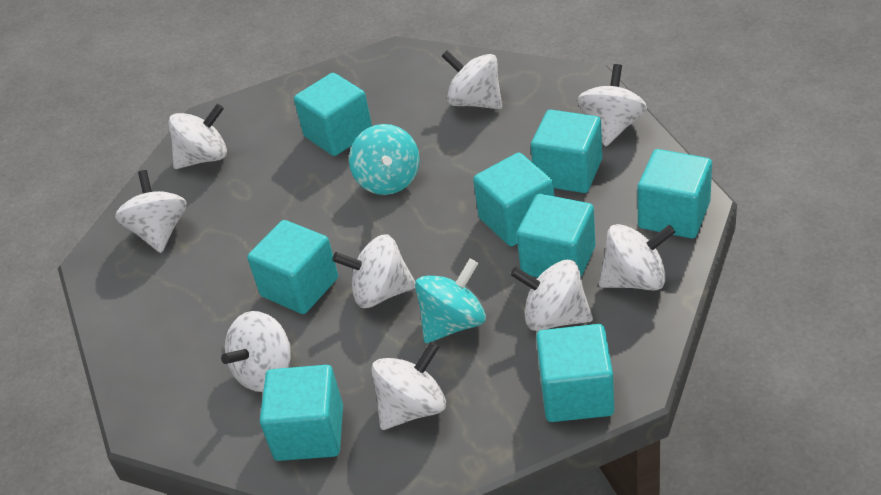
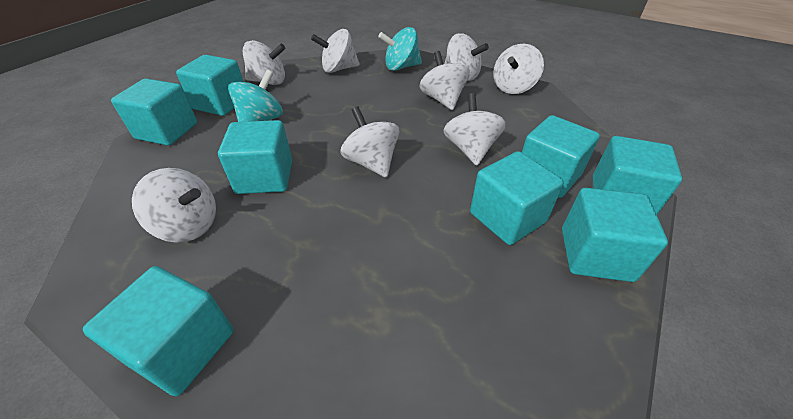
white spinning top: [115,170,187,253] [169,104,227,169] [221,311,291,392] [332,234,415,308] [371,342,446,430] [442,50,502,109] [510,260,593,331] [577,64,647,146] [599,224,675,290] = 9 -> [132,168,216,243] [243,40,285,85] [311,29,360,73] [340,106,399,178] [419,51,470,110] [443,93,506,165] [444,33,489,81] [493,44,544,94] = 8

